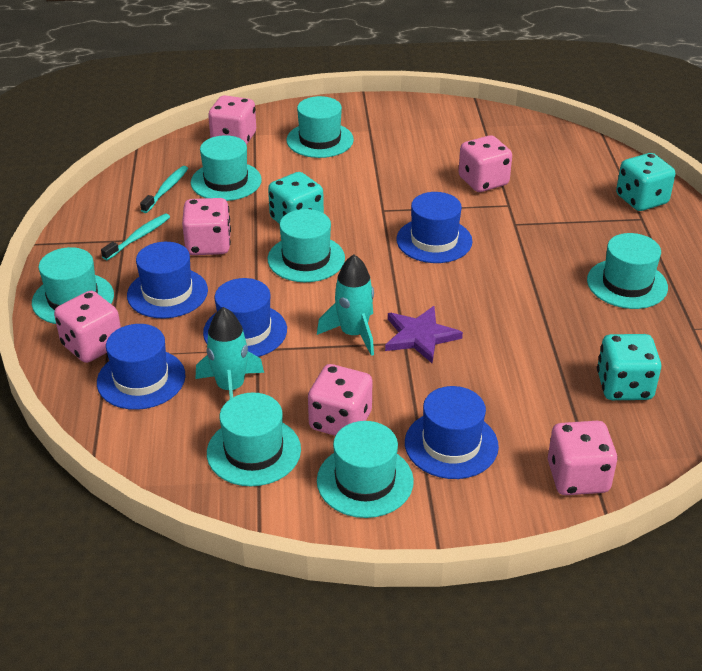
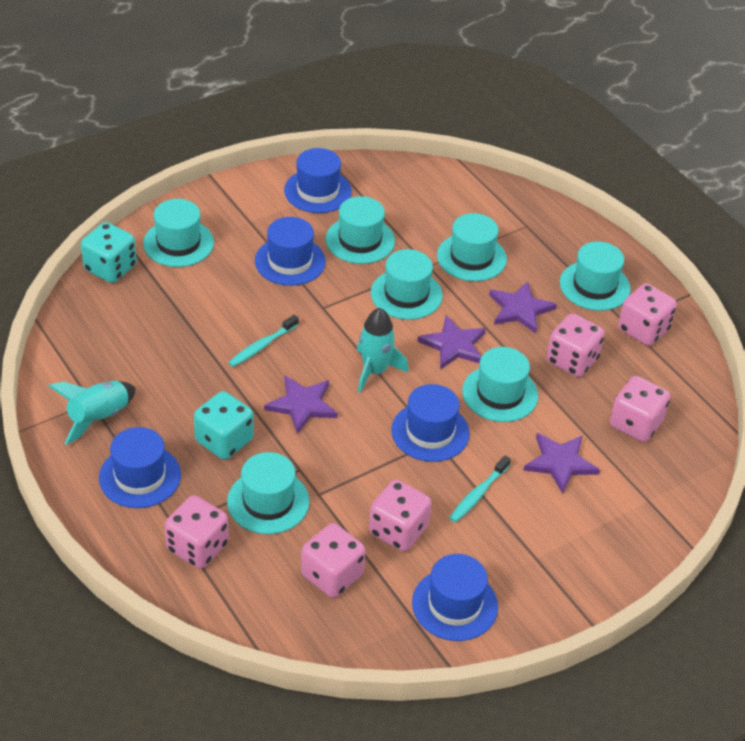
purple star: [385,306,463,363] = 1 -> [264,376,338,434] [417,315,486,369] [489,281,557,333] [523,433,600,494] = 4
turquoise dice: [268,172,324,224] [597,334,661,400] [616,153,675,211] = 3 -> [81,222,137,283] [194,391,254,460] = 2

